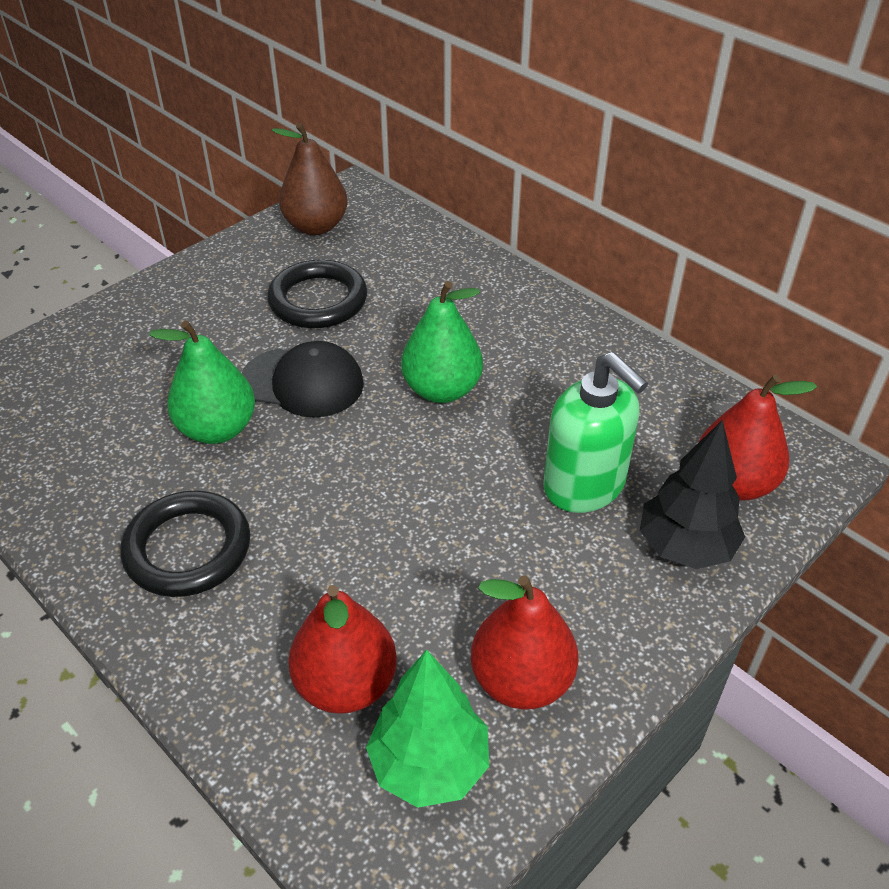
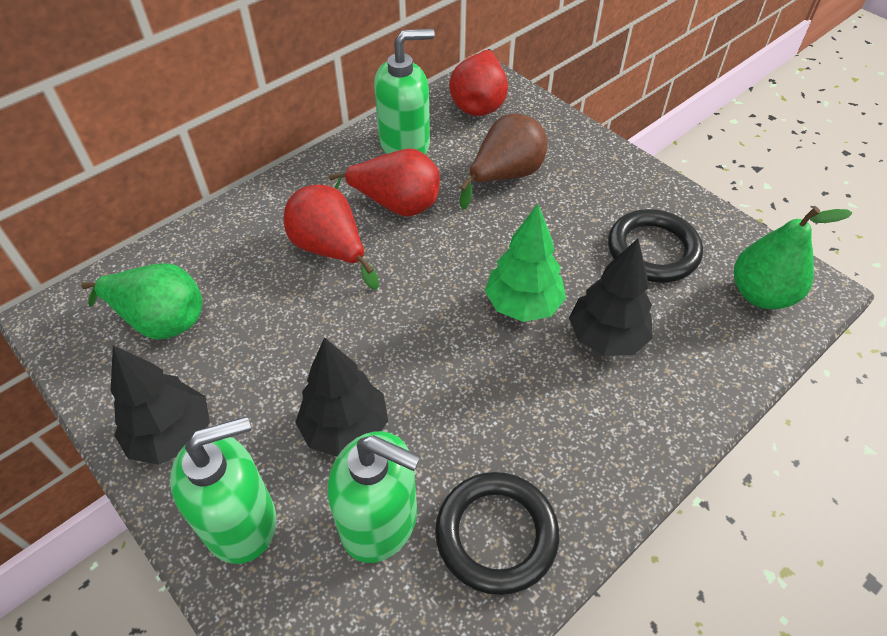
black cap: [242,341,364,417] = 1 -> none = 0
black tree: [640,420,745,569] = 1 -> [111,345,210,465] [296,337,388,457] [569,239,653,356] = 3
green soap dispenser: [543,352,648,513] = 1 -> [170,416,276,564] [328,431,421,563] [374,29,435,154] = 3

